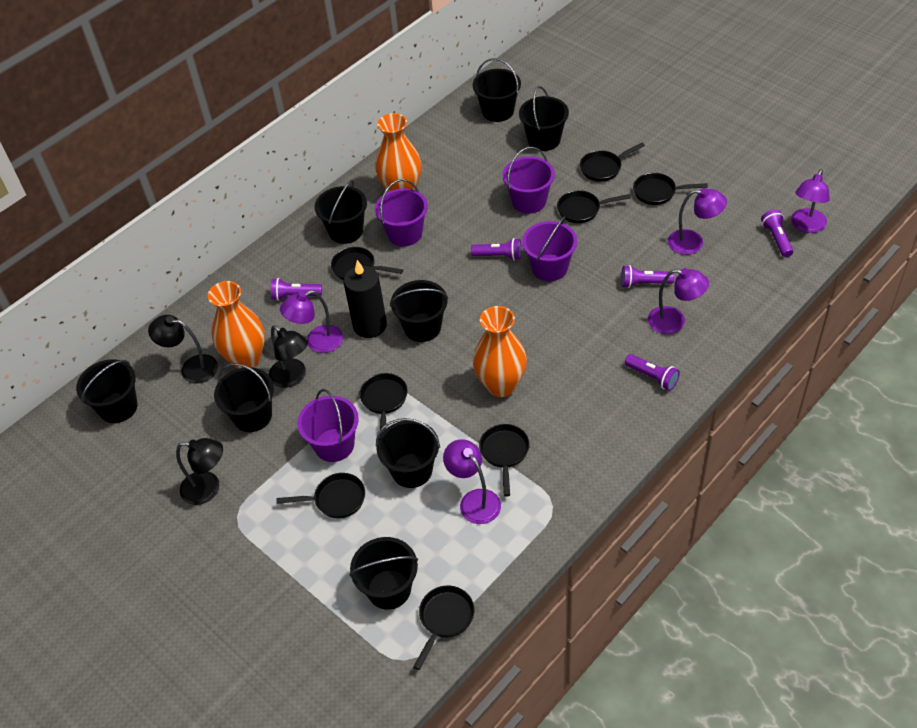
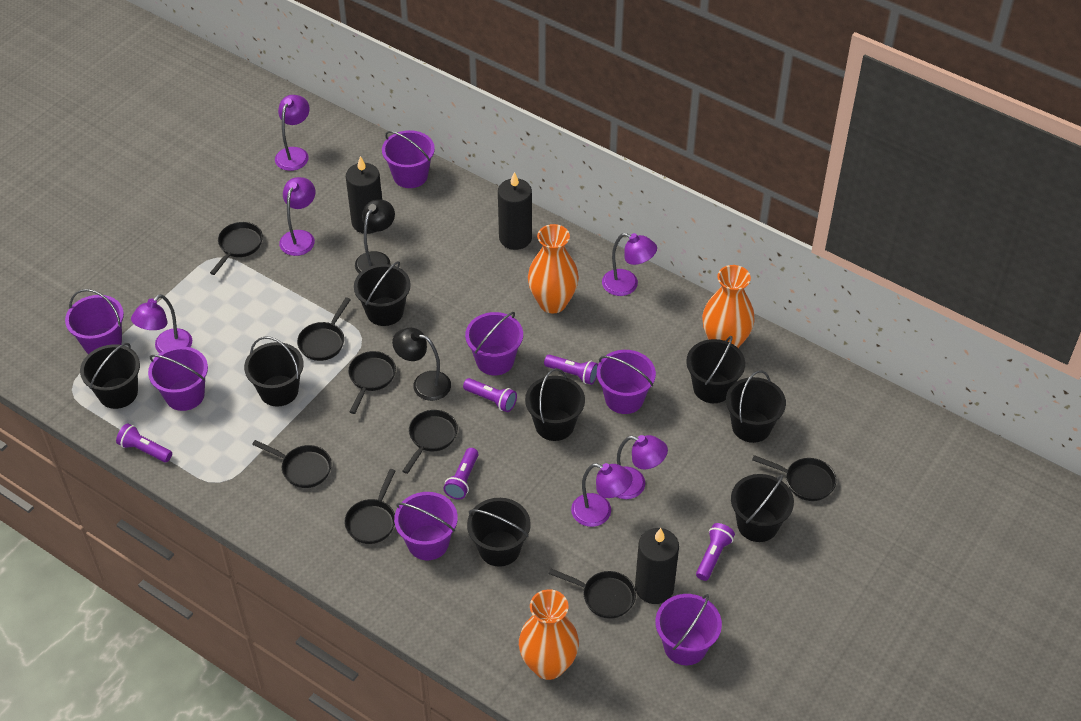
black candle: [343,260,387,338] = 1 -> [346,156,382,234] [498,172,532,250] [635,528,679,604] = 3
black lamp: [148,315,218,383] [176,438,223,505] [269,325,308,388] = 3 -> [355,199,395,274] [392,328,451,401] = 2
purple bucket: [297,389,359,462] [375,179,428,247] [502,147,555,214] [522,216,577,281] = 4 -> [65,289,124,354] [148,346,208,411] [382,130,435,188] [394,492,458,560] [465,312,523,375] [597,350,656,414] [655,594,722,665] = 7
purple lamp: [280,290,343,353] [443,439,501,524] [648,268,709,334] [668,188,727,255] [791,169,830,233] = 5 -> [131,294,192,353] [275,95,310,171] [279,177,315,256] [571,463,632,527] [602,233,657,296] [617,435,668,499] = 6

